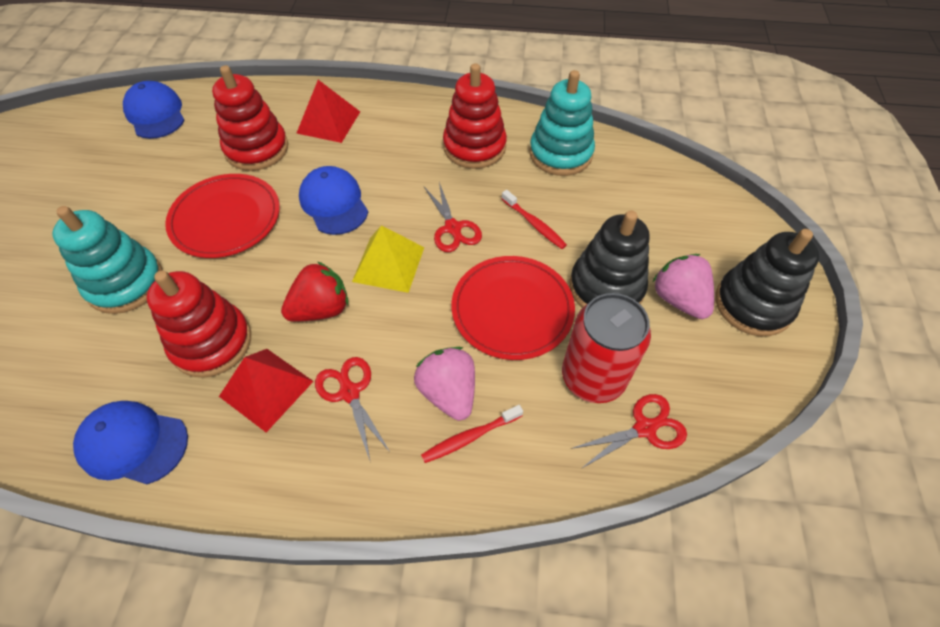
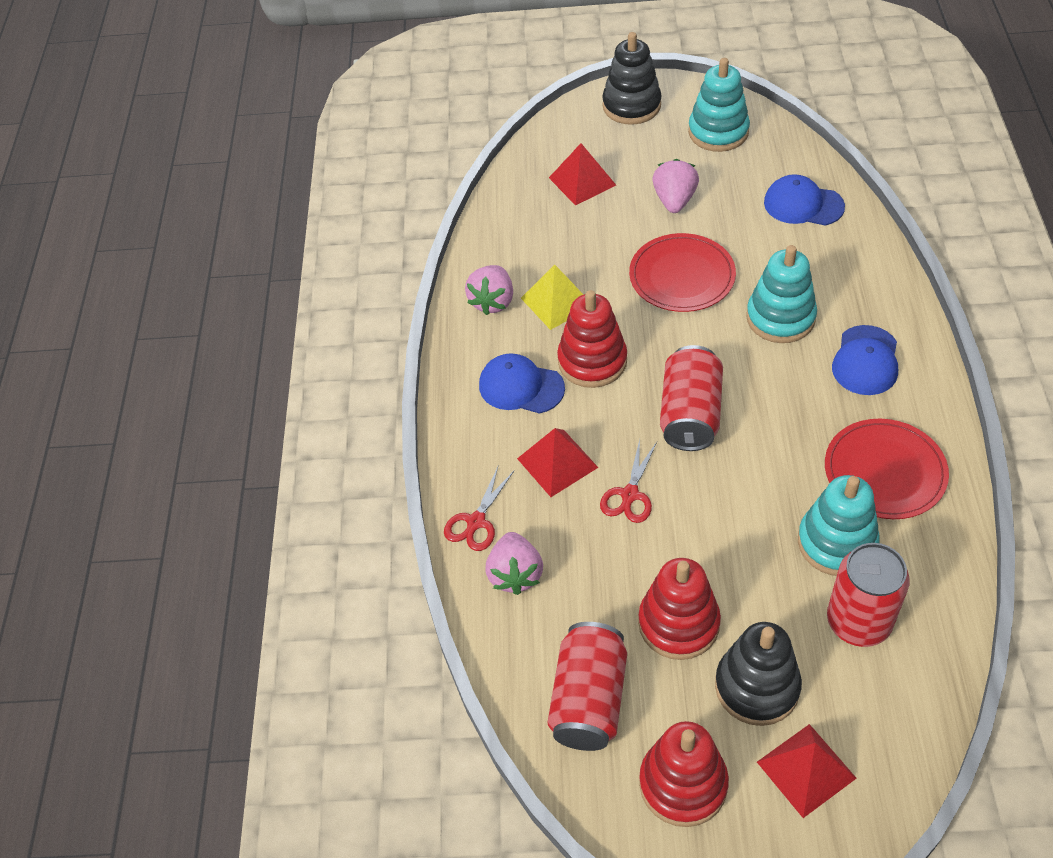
pink strawberry: [414,347,475,421] [652,254,714,319] = 2 -> [465,265,513,315] [485,532,543,595] [653,159,699,213] = 3
red can: [562,293,651,403] = 1 -> [548,622,627,751] [660,345,723,451] [827,543,910,647] = 3
red pyramid: [219,349,314,432] [297,80,360,143] = 2 -> [517,428,599,497] [549,143,616,205] [757,724,857,818] = 3
red scissors: [315,357,390,460] [424,182,482,252] [571,394,687,469] = 3 -> [444,467,514,551] [600,439,657,523] = 2
red strawberry: [281,261,348,322] = 1 -> none = 0
red toothbrush: [421,405,523,463] [502,190,567,249] = 2 -> none = 0
turquoise stacking toy: [52,206,163,314] [530,70,595,176] = 2 -> [688,58,750,152] [746,245,817,343] [798,475,880,576] = 3

